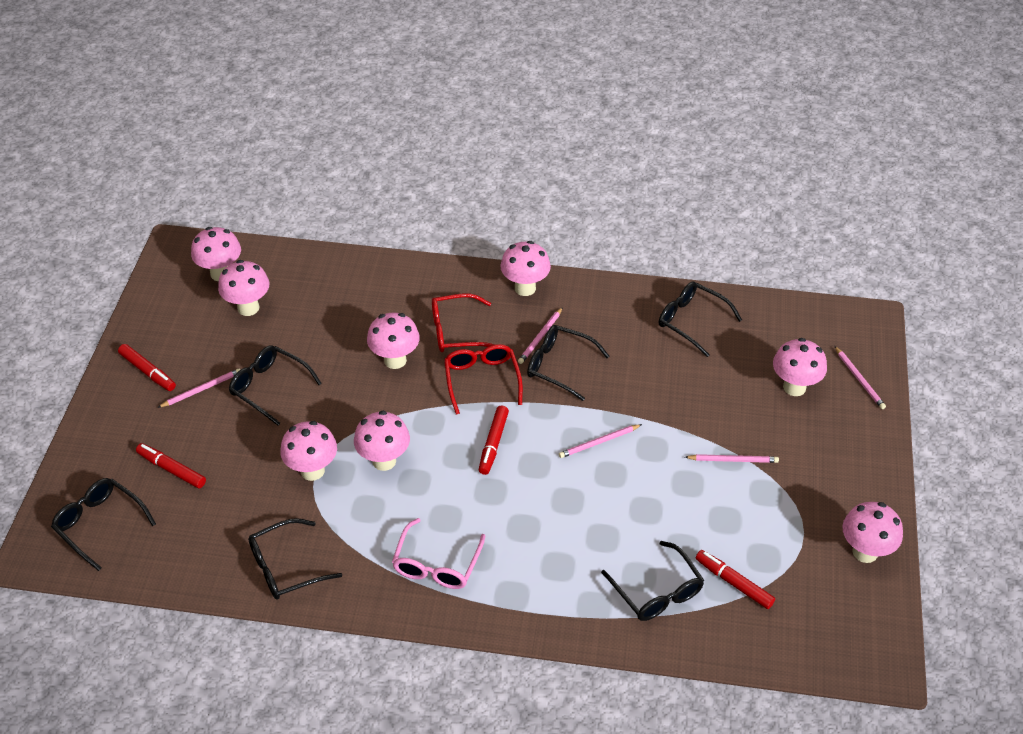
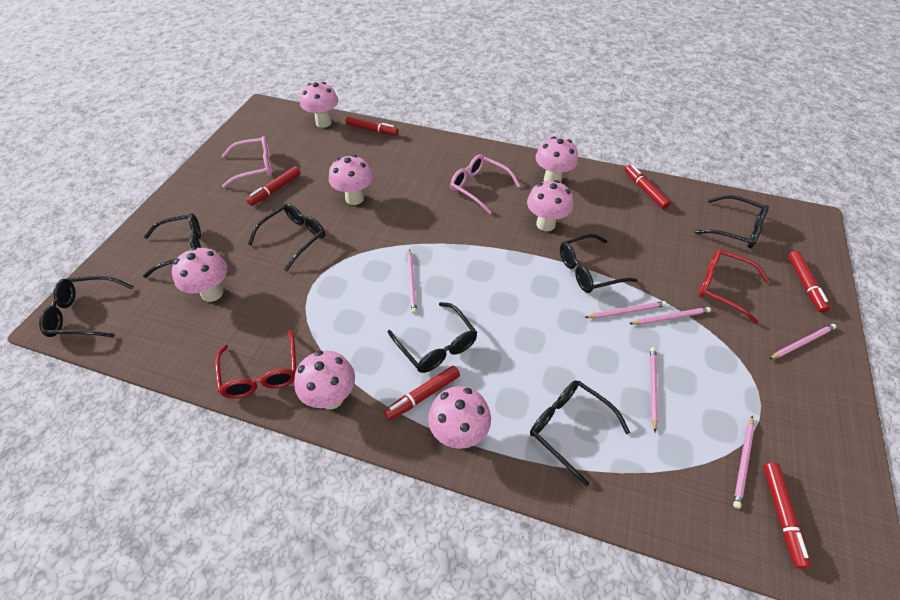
black glasses: [51,478,156,571] [229,346,322,426] [248,518,342,600] [527,325,609,401] [601,541,704,621] [659,281,742,357] = 6 -> [39,276,133,337] [143,213,201,278] [248,203,325,271] [387,302,477,373] [530,380,630,486] [560,234,637,293] [695,195,769,249] = 7
pink glasses: [392,518,485,589] = 1 -> [222,136,272,188] [450,154,520,214] = 2
pink mushroom: [191,227,241,281] [218,260,269,316] [280,421,337,481] [354,411,410,471] [367,313,420,369] [500,241,551,296] [773,338,827,396] [843,502,903,563] = 8 -> [172,247,227,302] [294,350,355,409] [300,82,338,128] [329,155,373,205] [428,386,491,449] [527,180,573,231] [535,136,578,183] = 7
pink pencil: [157,369,240,408] [518,307,563,364] [559,424,642,458] [685,454,779,463] [835,346,886,409] = 5 -> [408,249,417,313] [585,301,667,319] [629,307,711,325] [650,347,658,432] [733,416,754,509] [770,324,836,359] = 6
red marker: [118,344,176,391] [136,443,206,488] [478,406,509,475] [696,550,775,609] = 4 -> [246,166,301,206] [346,116,399,136] [384,366,460,421] [625,165,671,209] [763,463,811,569] [788,251,830,313] = 6

